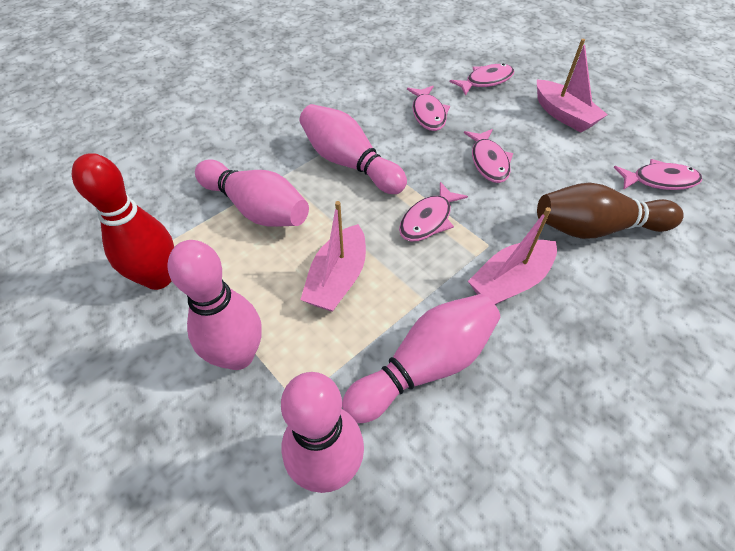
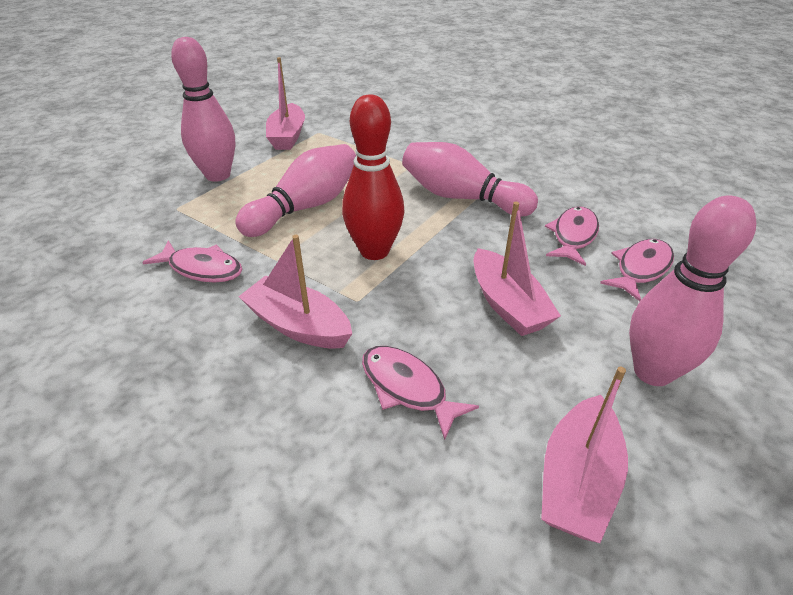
brown bowling pin: [537,182,684,239] = 1 -> none = 0
pink boat: [300,201,366,312] [468,207,557,305] [537,39,608,132] = 3 -> [238,235,352,349] [266,57,305,150] [474,202,561,336] [541,367,628,543] = 4
pink bowling pin: [168,240,262,370] [195,159,309,227] [281,372,364,493] [299,104,407,194] [342,294,500,423] = 5 -> [171,37,235,182] [235,144,356,237] [402,142,538,217] [629,195,756,386] = 4
pink fish: [399,182,468,242] [407,86,450,131] [450,63,514,96] [464,129,513,183] [613,159,702,190] = 5 -> [142,241,242,282] [362,346,479,440] [545,206,599,266] [600,239,674,301] = 4

